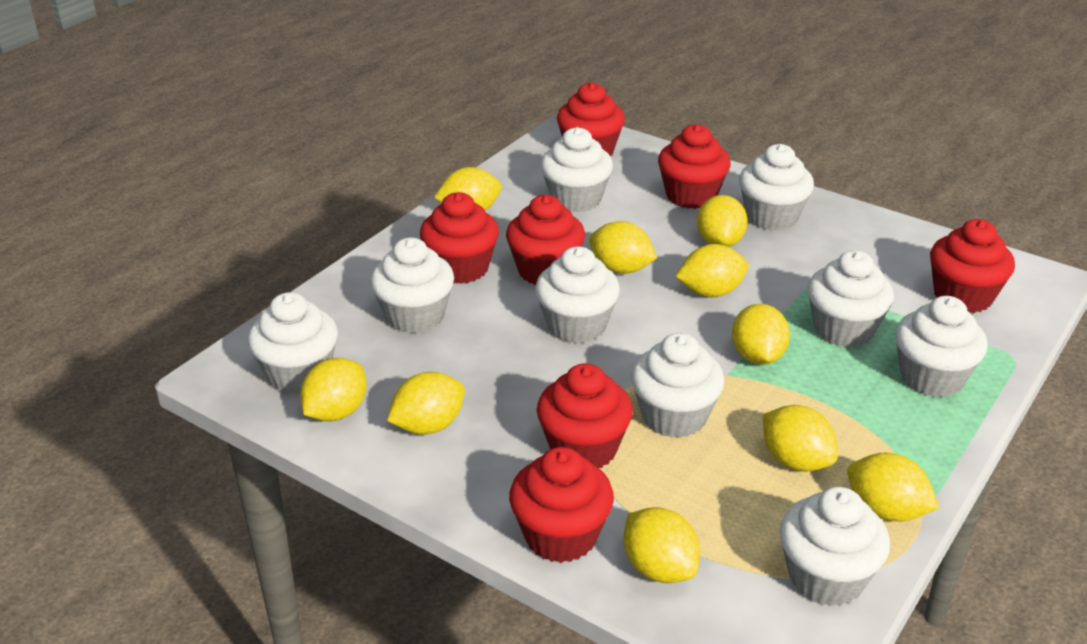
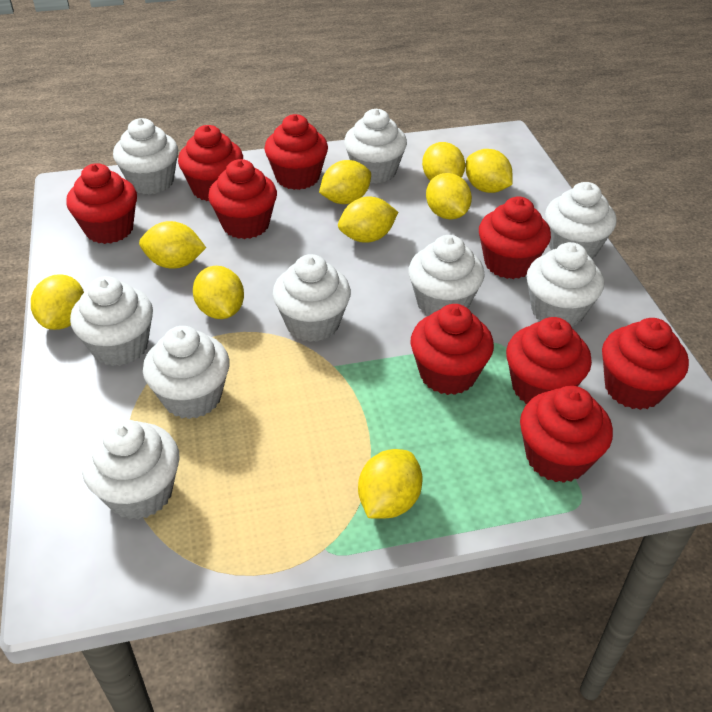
red cupcake: [420,192,499,284] [506,195,585,285] [509,447,614,563] [537,363,633,468] [557,82,625,156] [658,124,731,209] [930,219,1015,313] = 7 -> [66,163,137,244] [178,125,243,201] [208,159,277,239] [264,114,328,190] [411,304,494,395] [479,196,551,279] [506,317,592,404] [520,386,613,483] [602,318,689,410] = 9
yellow lemon: [300,358,367,421] [387,372,465,435] [434,167,502,210] [589,221,657,274] [624,507,700,583] [675,244,748,297] [697,195,748,247] [732,304,790,365] [763,405,838,472] [847,453,939,522] = 10 -> [31,274,84,330] [139,221,206,269] [193,266,244,319] [319,160,371,204] [338,196,398,243] [358,449,423,519] [422,142,465,181] [426,173,472,220] [466,149,513,193] = 9

